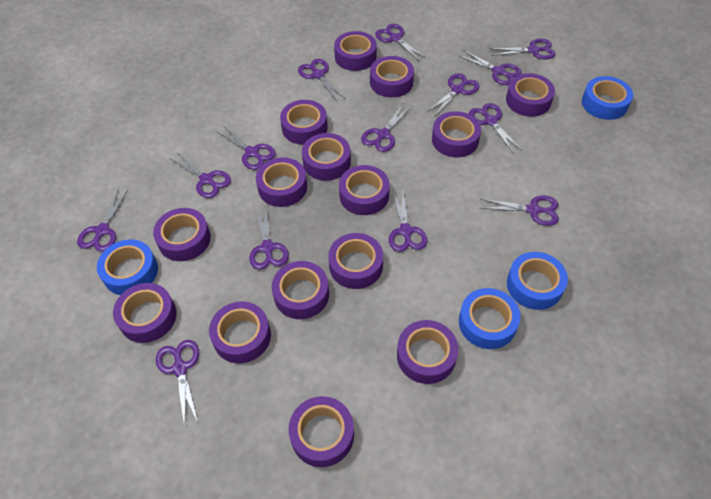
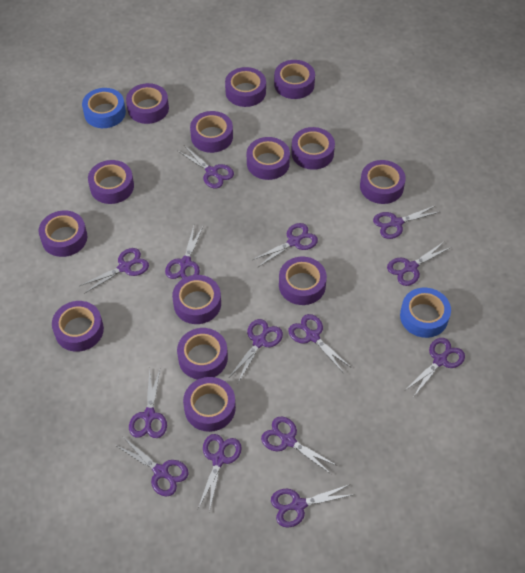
blue tape: [97,239,158,295] [459,288,520,349] [507,252,568,310] [582,76,633,120] = 4 -> [82,88,126,128] [400,288,451,338] = 2
purple tape: [113,283,177,343] [153,208,211,261] [209,302,271,363] [256,157,307,207] [272,261,329,319] [280,100,328,145] [289,396,354,467] [302,133,351,181] [328,233,383,289] [334,31,377,71] [339,165,390,215] [370,56,414,98] [397,320,458,384] [432,111,481,157] [506,73,555,117] = 15 -> [38,211,88,257] [52,301,104,352] [88,160,134,204] [126,83,169,124] [172,275,221,324] [177,328,228,380] [183,377,236,432] [190,111,233,153] [225,67,266,107] [247,137,290,180] [274,60,315,99] [279,257,327,305] [291,127,335,170] [360,160,406,204] = 14

